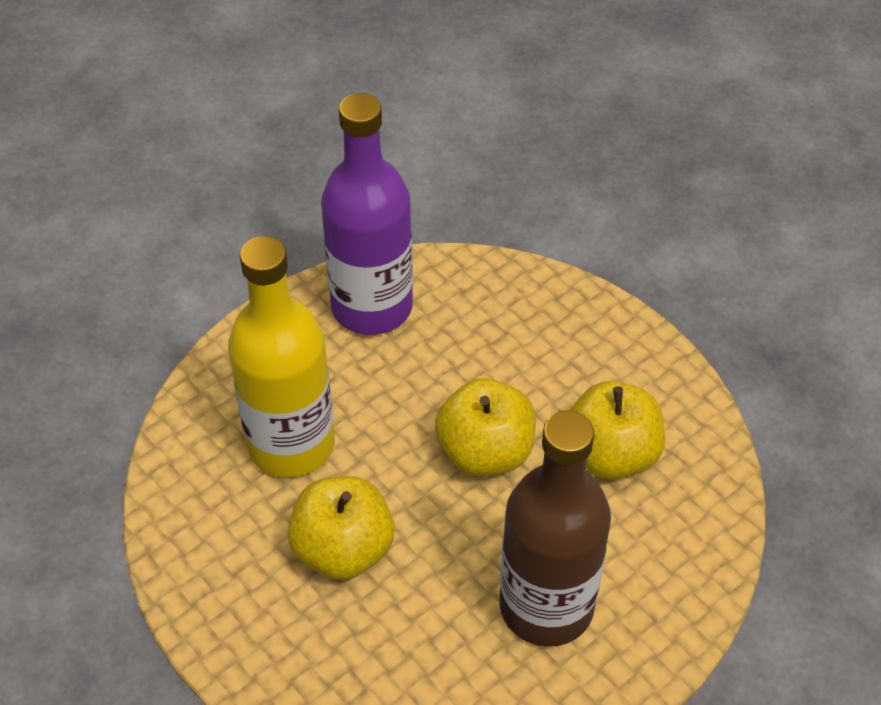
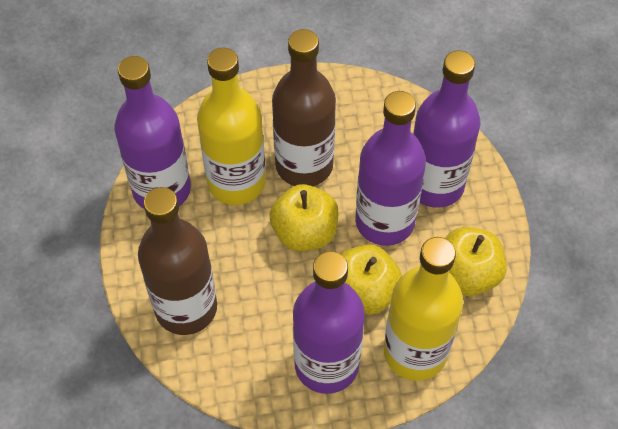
brown bottle: [499,410,611,647] = 1 -> [138,187,217,335] [272,29,336,186] = 2
purple bottle: [321,93,413,335] = 1 -> [114,56,191,209] [293,251,365,394] [355,91,426,246] [413,50,481,208] = 4
yellow bottle: [228,236,335,477] = 1 -> [197,48,266,205] [384,237,463,381] = 2

